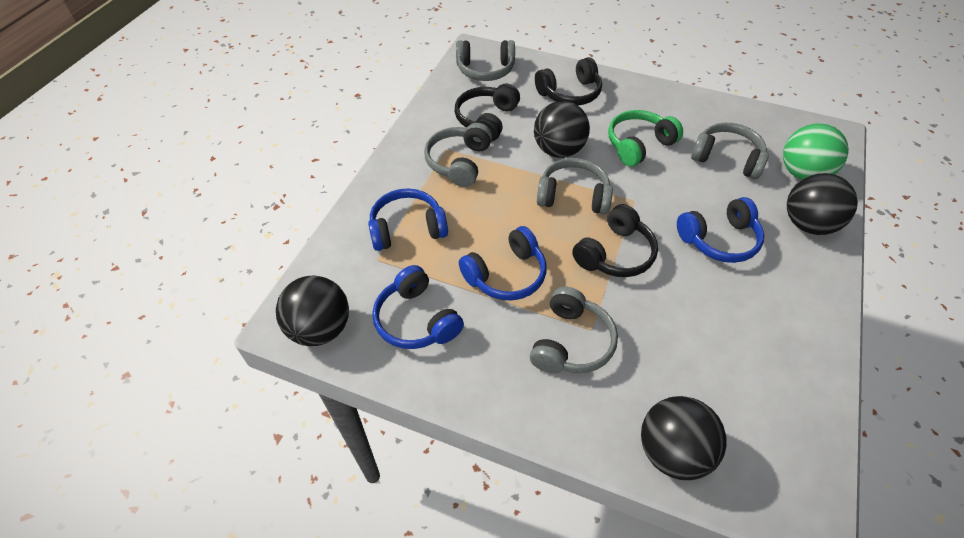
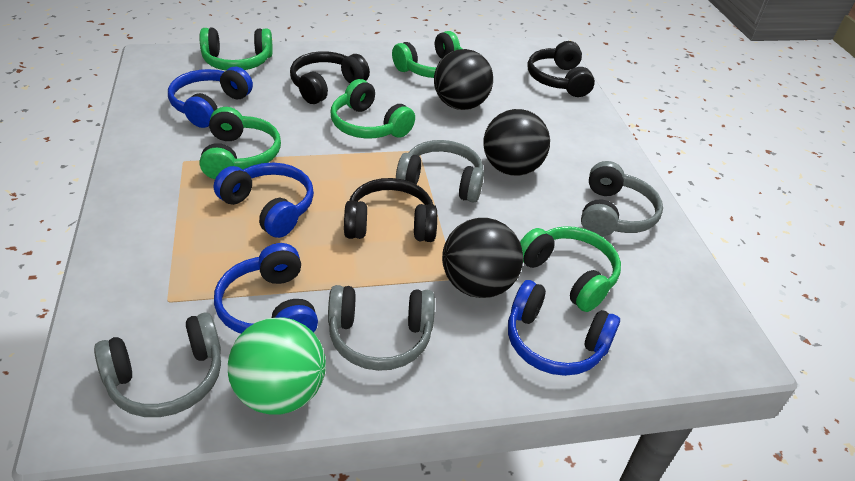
black ball: [276,275,349,346] [534,101,590,158] [641,396,727,480] [787,173,858,235] = 4 -> [434,49,493,110] [442,218,523,298] [483,109,550,176] = 3
green headphones: [608,110,683,166] = 1 -> [200,28,273,71] [200,107,281,179] [331,79,415,138] [392,31,462,78] [520,226,621,312] = 5
grey headphones: [424,123,492,187] [456,40,515,81] [530,286,618,373] [537,158,613,214] [691,123,769,179] = 5 -> [94,312,221,417] [328,285,435,371] [396,140,484,202] [581,161,663,237] = 4

